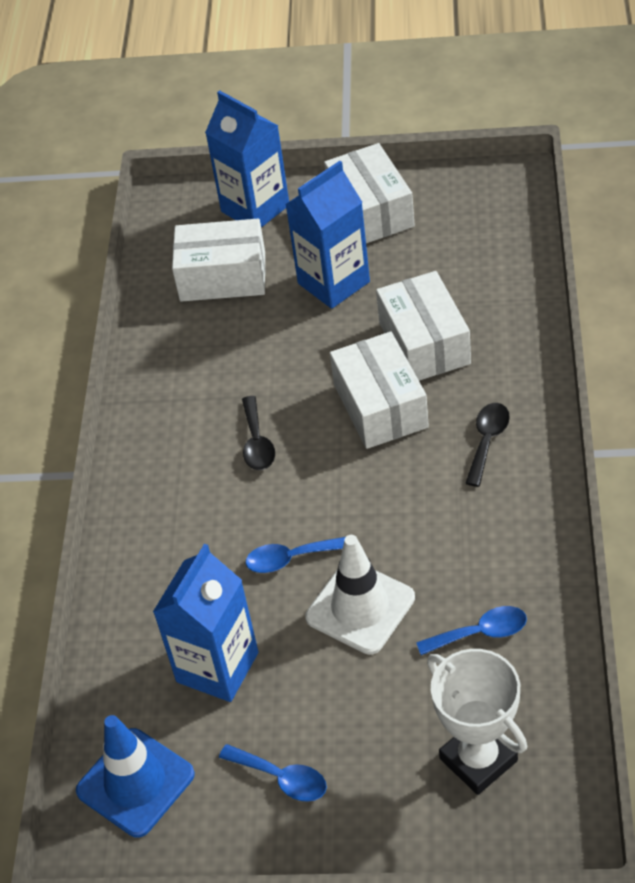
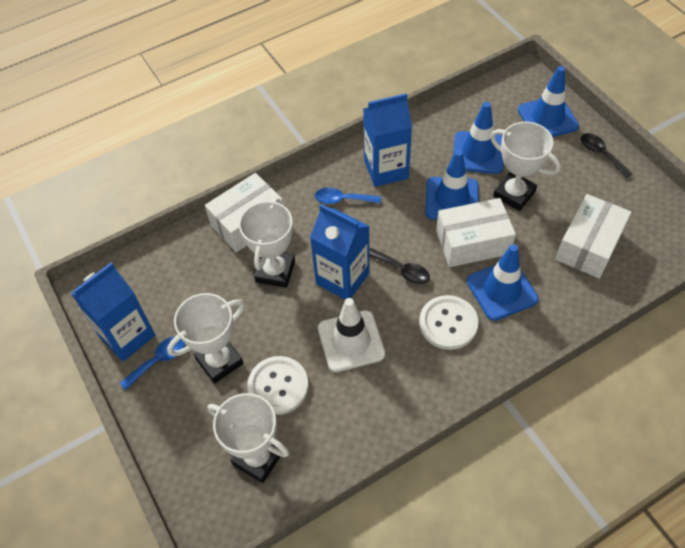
blue spoon: [219,744,327,802] [246,537,345,573] [416,606,527,655] = 3 -> [120,336,185,390] [315,187,381,204] = 2
blue traffic cone: [76,715,195,838] = 1 -> [426,150,479,220] [453,102,504,174] [467,244,539,321] [518,66,579,137] = 4
white box: [172,219,265,302] [324,143,415,243] [330,332,429,449] [376,271,471,381] = 4 -> [205,173,283,252] [436,198,516,267] [555,194,631,279] = 3
white button: none = 0 -> [247,356,308,415] [419,295,478,350] = 2
white trophy: [427,649,527,795] = 1 -> [167,293,245,383] [208,393,289,483] [239,198,295,288] [490,122,560,211] = 4

